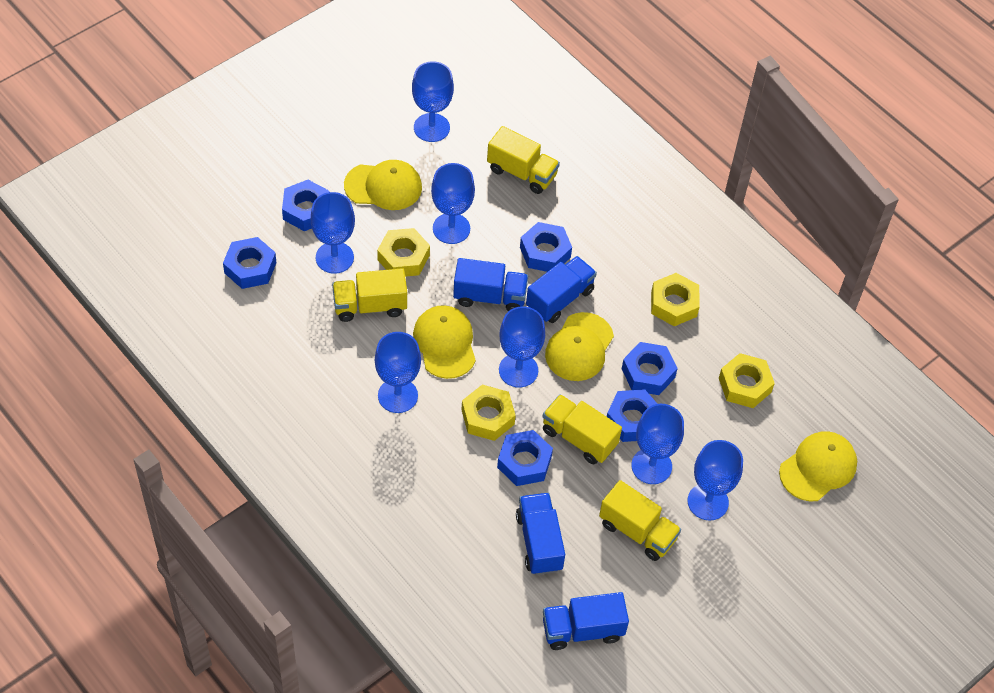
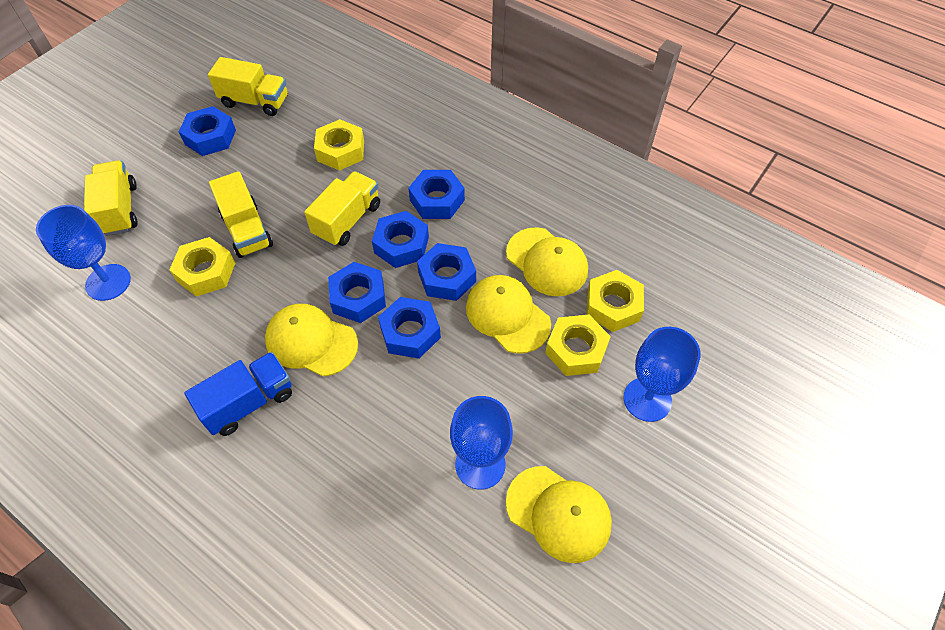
blue goblet: [311,192,355,274] [375,332,421,413] [412,61,454,142] [431,163,475,244] [499,306,545,387] [631,404,684,484] [688,440,743,521] = 7 -> [36,205,131,301] [450,396,513,490] [624,327,701,422] = 3
blue truck: [453,258,528,311] [516,493,565,575] [526,256,597,323] [543,592,629,650] = 4 -> [184,352,292,436] = 1

